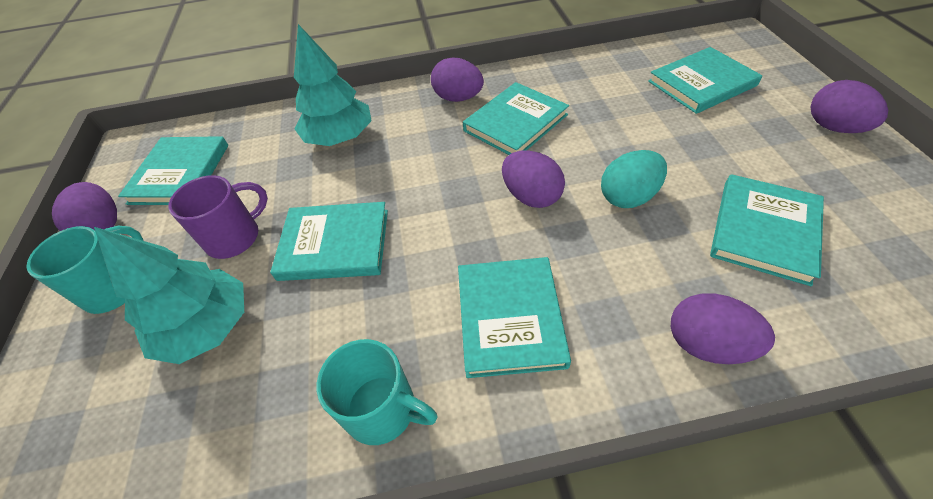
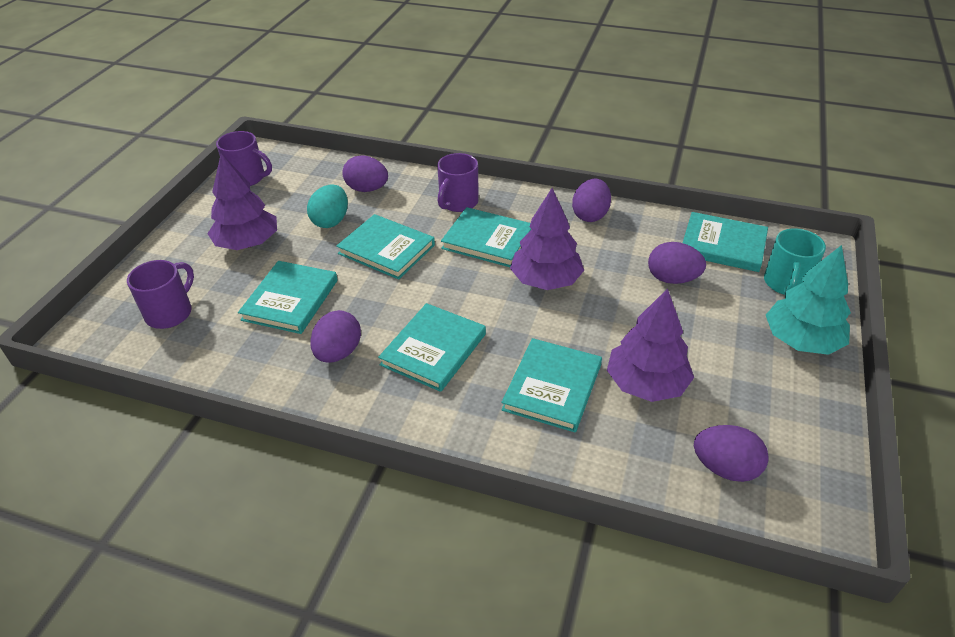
purple mug: [168,175,268,259] = 1 -> [127,260,194,329] [216,131,272,186] [437,153,479,212] = 3
purple tree: none = 0 -> [207,153,277,250] [510,188,584,290] [607,288,694,402] = 3
turquoise mug: [26,226,144,314] [317,339,438,445] = 2 -> [764,228,826,295] = 1
turquoise tree: [94,227,244,364] [294,24,372,146] = 2 -> [766,245,851,355] = 1

